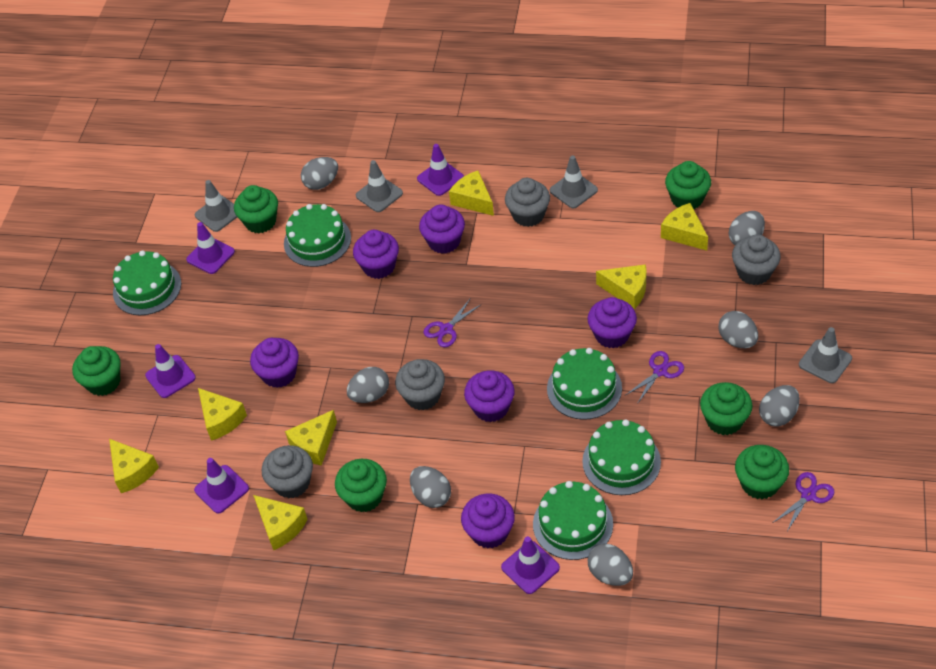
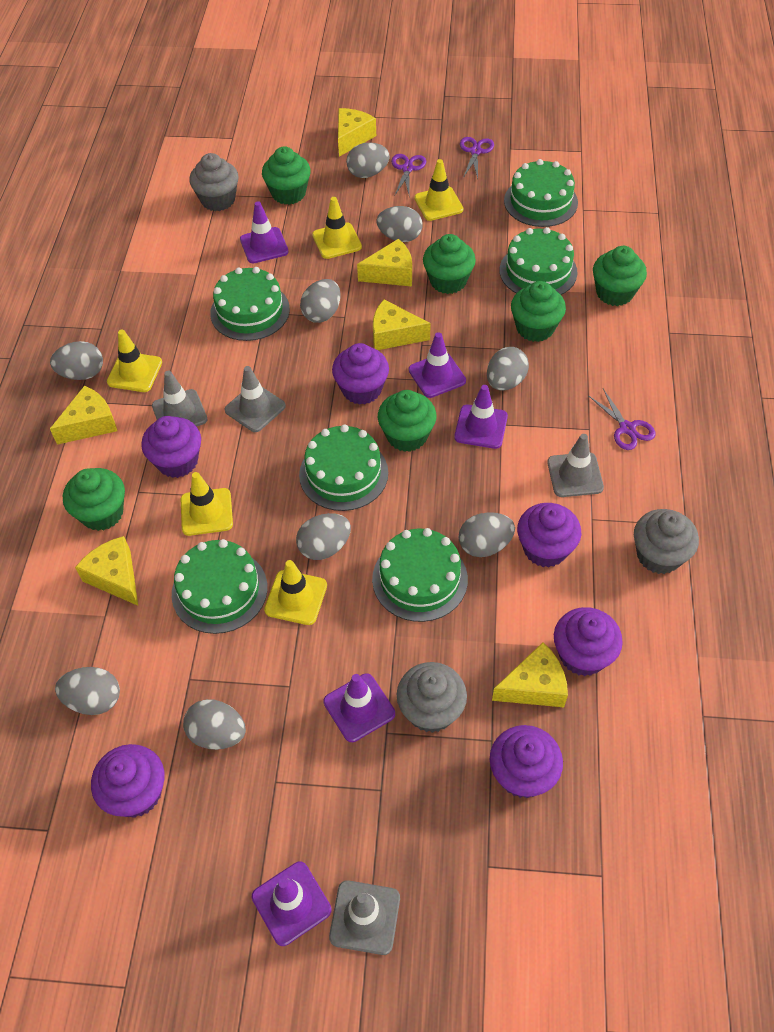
green cake: [113,250,181,315] [284,204,351,267] [533,481,613,560] [547,348,622,420] [582,419,661,495] = 5 -> [172,539,268,634] [210,267,290,341] [299,424,388,511] [372,528,468,622] [500,227,577,295] [504,159,578,227] = 6
grey cupcake: [262,445,313,499] [395,359,445,410] [505,178,550,227] [732,234,781,285] = 4 -> [189,153,239,211] [397,662,467,733] [634,509,699,574] = 3
grey egg: [301,157,338,190] [347,367,389,403] [410,466,451,508] [588,544,633,586] [718,311,758,348] [729,211,765,245] [759,385,800,426] = 7 -> [50,341,103,380] [55,667,120,715] [183,699,246,750] [296,513,351,560] [300,279,341,323] [346,142,390,178] [377,206,423,242] [458,512,515,557] [487,347,529,391] = 9
yellow cheese: [109,439,159,493] [198,388,247,441] [253,495,308,551] [285,410,337,466] [449,171,494,216] [596,264,647,309] [661,203,708,251] = 7 -> [50,386,117,445] [75,536,138,606] [338,108,376,157] [357,239,412,287] [373,300,431,350] [492,642,568,707] = 6
yellow traffic cone: none = 0 -> [107,330,162,392] [181,472,233,536] [264,560,327,625] [312,197,362,259] [414,159,463,221] = 5

